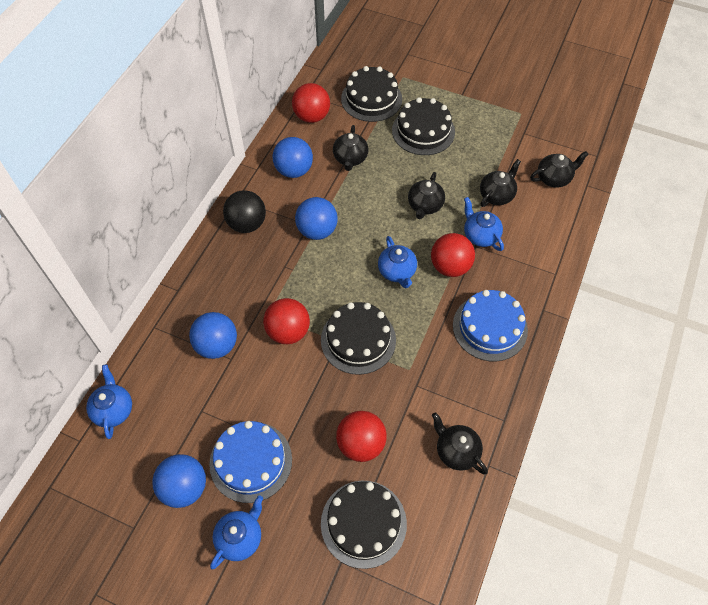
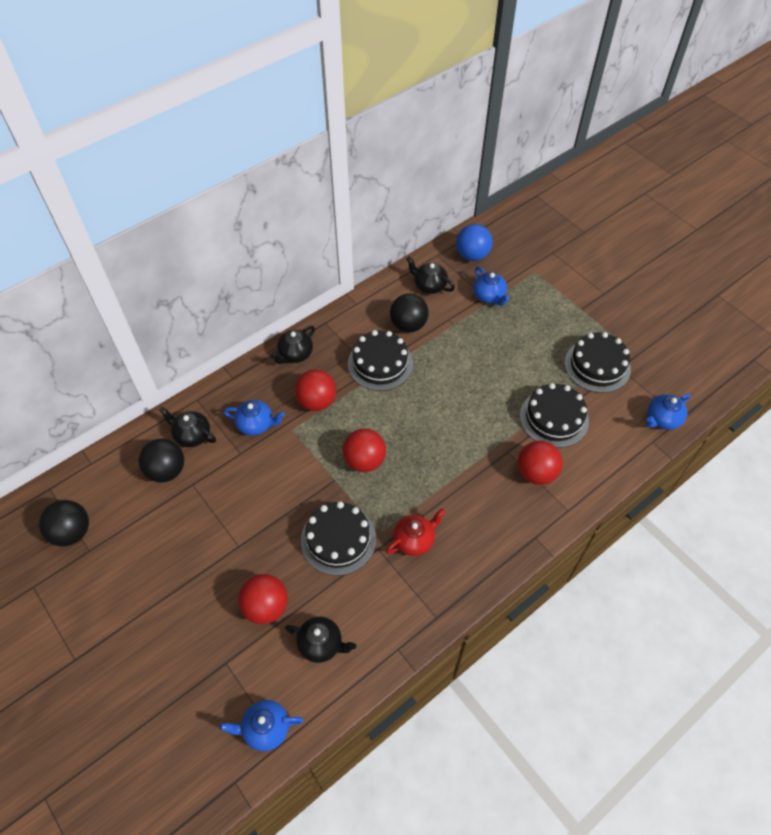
black ball: [223,190,266,233] = 1 -> [39,500,89,546] [138,439,184,483] [390,293,429,332] = 3
black teapot: [333,125,368,171] [408,172,445,219] [432,412,488,474] [480,159,521,207] [530,151,589,188] = 5 -> [159,407,216,447] [271,326,315,364] [285,616,356,663] [406,256,455,294] = 4
blue ball: [152,454,206,508] [189,312,237,359] [272,137,313,178] [295,197,338,240] = 4 -> [456,224,493,261] = 1
blue cake: [209,421,292,503] [453,290,528,361] = 2 -> none = 0
red teapot: none = 0 -> [386,508,445,556] = 1

